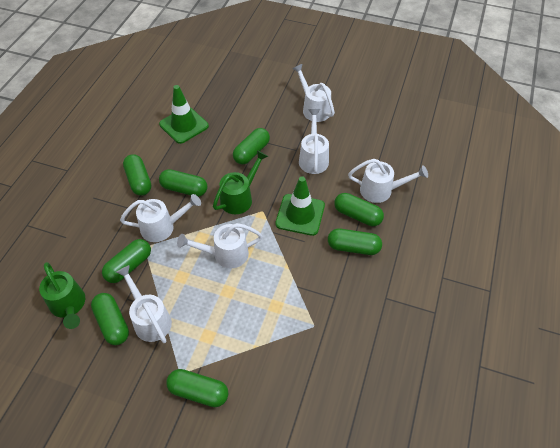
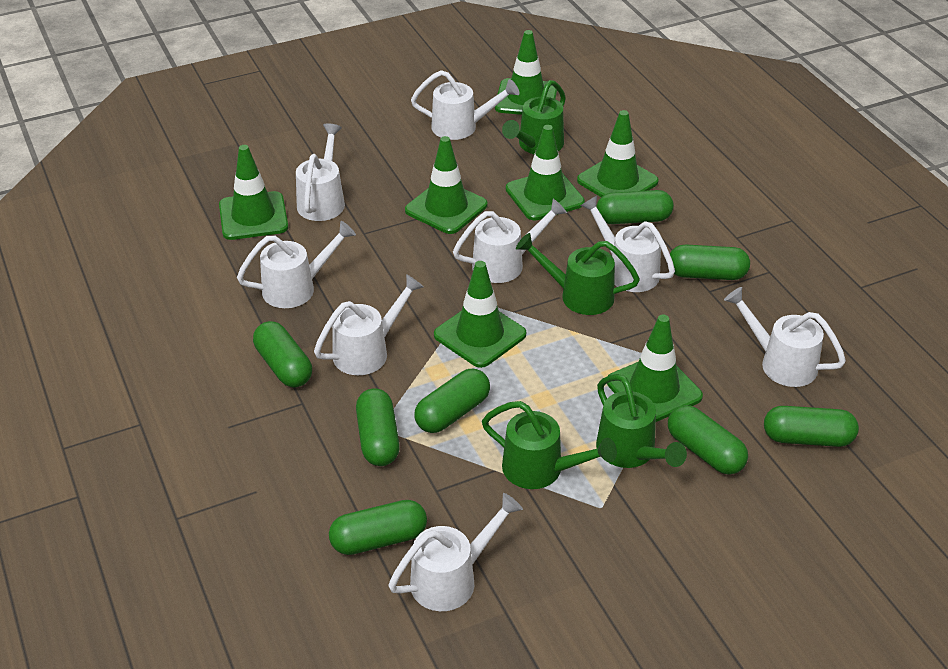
green traffic cone: [159,85,209,144] [275,176,325,236] = 2 -> [219,145,288,240] [405,136,488,234] [434,261,526,368] [495,30,557,115] [506,125,585,221] [577,110,659,197] [607,315,703,422] = 7
green watering can: [39,262,85,329] [213,150,268,214] = 2 -> [482,401,617,489] [502,80,566,154] [516,233,640,315] [596,374,687,468] = 4
white watering can: [116,265,172,343] [120,194,201,242] [177,223,263,269] [292,64,335,122] [299,109,329,174] [348,159,428,203] = 6 -> [237,221,356,308] [296,123,345,221] [314,274,424,375] [388,493,523,611] [411,70,519,140] [453,199,567,283] [580,195,675,292] [724,287,846,387] = 8

